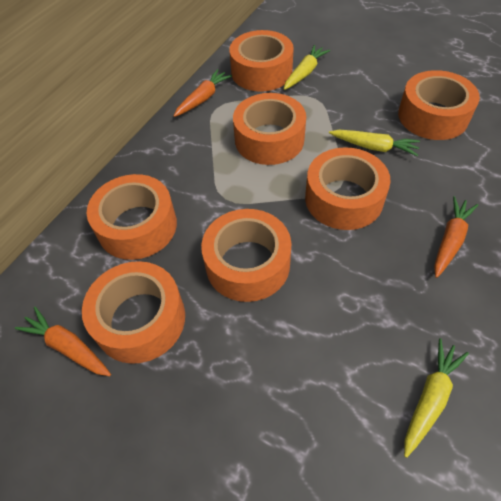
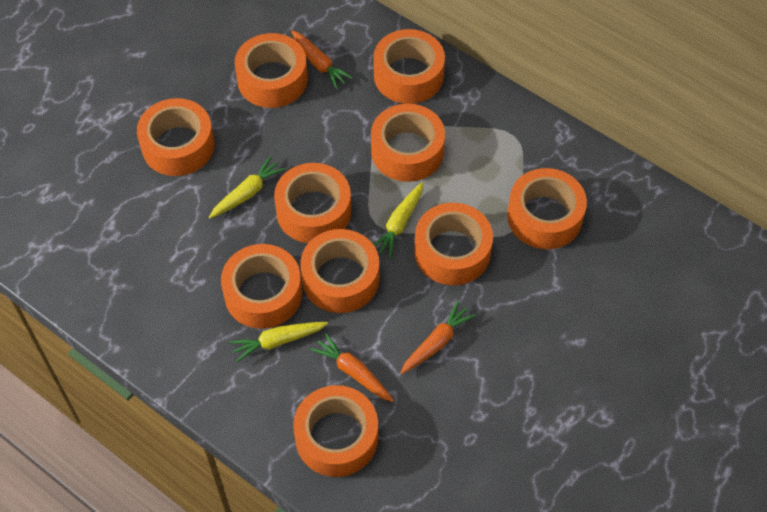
orange tape: [82,261,185,364] [87,174,177,260] [201,209,291,302] [229,30,294,92] [233,93,306,165] [305,147,391,230] [398,70,480,140] = 7 -> [137,98,215,176] [221,244,302,329] [234,33,308,108] [274,163,351,243] [293,385,378,477] [300,229,379,313] [371,104,445,182] [374,29,445,104] [414,202,493,285] [507,168,587,249] = 10

